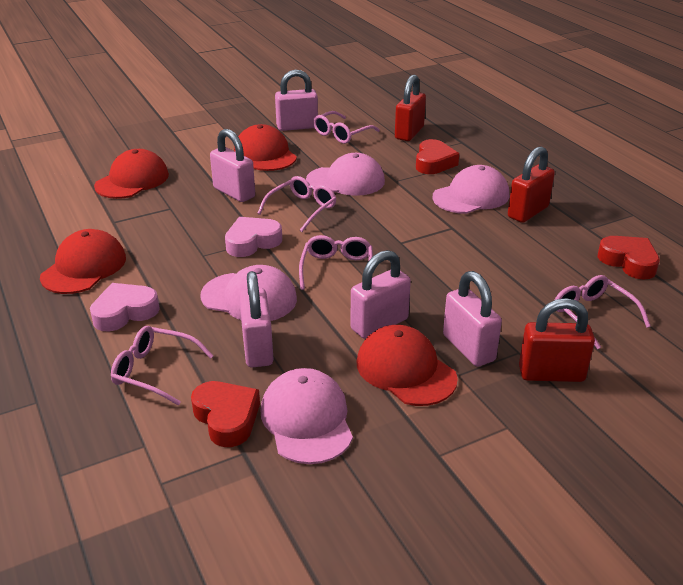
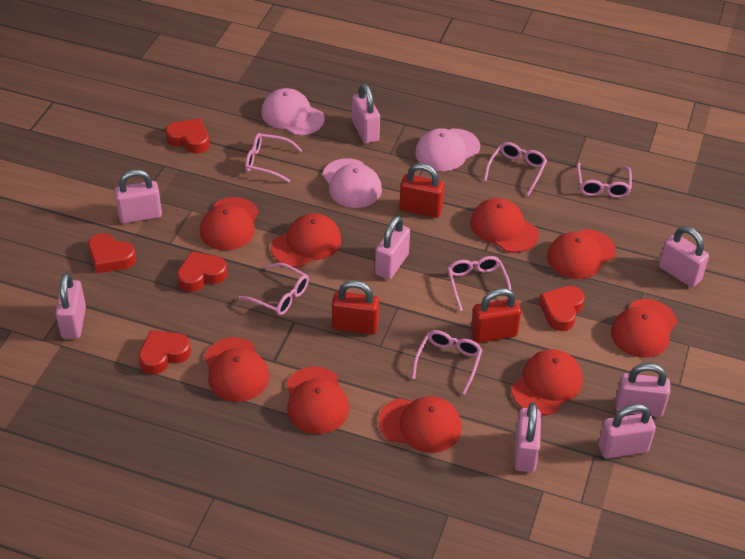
pink cap: [201,265,297,321] [261,368,353,464] [306,153,385,196] [432,165,509,214] = 4 -> [261,88,324,135] [322,158,382,208] [415,128,480,171] = 3
pink glasses: [111,326,213,405] [257,176,337,232] [299,235,373,290] [313,111,380,144] [555,275,651,349] = 5 -> [238,263,309,315] [245,133,303,182] [412,330,482,395] [448,256,511,311] [484,142,547,196] [577,163,632,198] = 6
pink heart: [90,283,160,331] [225,217,282,257] = 2 -> none = 0
pink padlock: [210,129,255,202] [239,271,273,368] [275,70,318,131] [350,250,411,339] [443,271,502,367] = 5 -> [55,272,86,339] [114,170,162,224] [352,83,380,144] [375,216,410,280] [514,402,541,472] [598,404,656,458] [616,363,670,417] [659,226,709,287] = 8
red cap: [40,229,126,294] [94,149,169,199] [234,124,297,171] [357,325,458,406] = 4 -> [200,197,259,250] [204,337,269,402] [271,213,341,267] [286,367,349,434] [378,396,461,453] [470,198,539,253] [512,349,583,415] [547,229,616,279] [611,299,677,358] = 9
red heart: [191,381,260,447] [416,139,459,174] [598,236,660,280] = 3 -> [88,233,136,273] [139,330,191,374] [166,118,209,154] [177,251,227,292] [539,286,585,331] = 5

